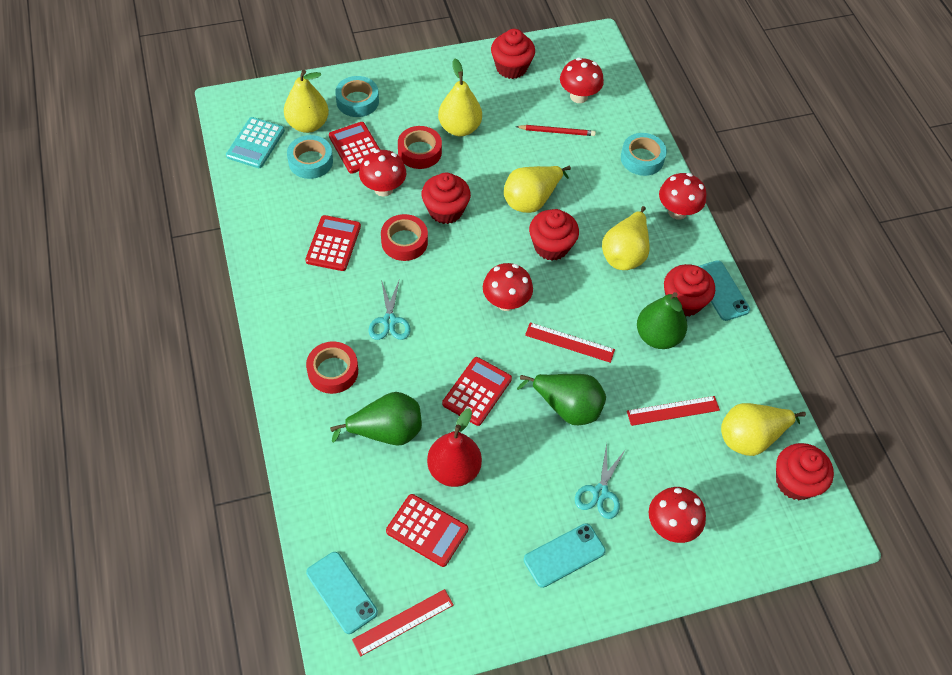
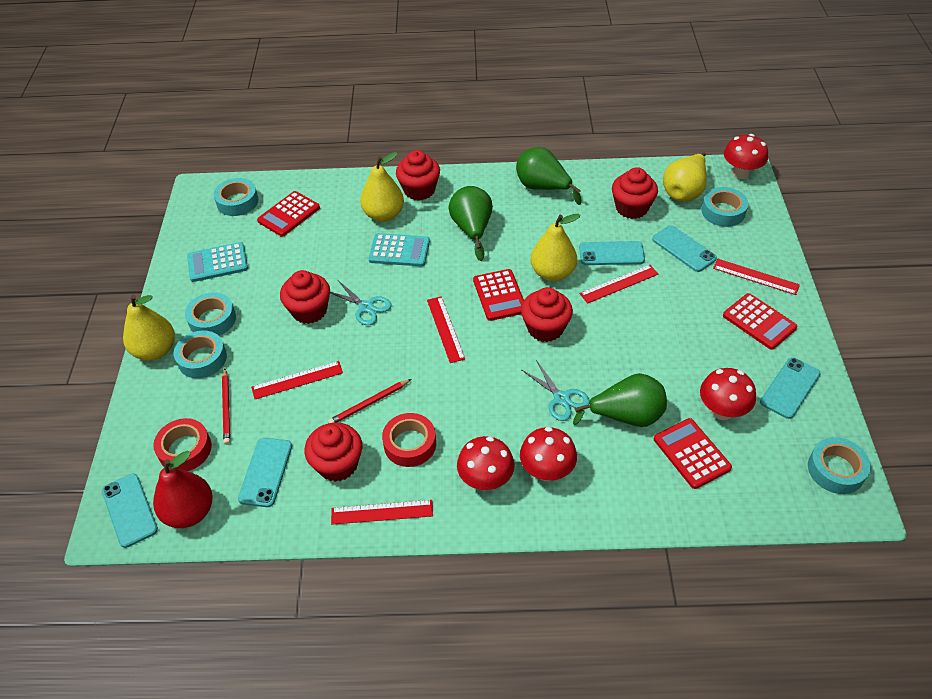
red mushroom: [359,150,406,197] [483,263,533,311] [560,58,604,103] [649,487,706,543] [659,173,706,220] = 5 -> [457,436,515,491] [520,427,577,481] [700,368,756,420] [724,134,768,179] = 4
red pencil: [515,125,596,136] = 1 -> [222,369,230,445] [328,379,411,423] = 2
red ruler: [352,589,454,657] [525,322,615,363] [627,396,720,426] = 3 -> [251,361,343,399] [331,500,433,525] [427,296,465,363] [580,265,658,304] [713,259,800,295] = 5
red tape: [306,342,358,394] [381,214,428,261] [398,126,442,169] = 3 -> [153,418,212,471] [382,413,436,467] = 2
turquoise calculator: [226,117,285,168] = 1 -> [187,242,248,282] [368,233,430,267] = 2
turquoise phone: [306,552,378,634] [524,523,606,588] [699,260,750,321] = 3 -> [102,473,158,548] [238,438,292,507] [579,241,645,265] [652,225,717,272] [760,357,821,419] = 5
turquoise tape: [287,135,333,179] [335,76,379,117] [621,133,667,176] = 3 -> [174,331,227,378] [185,292,236,336] [214,178,259,216] [701,187,748,227] [808,437,871,494] = 5
yellow pear: [284,70,329,133] [438,59,482,136] [504,166,571,213] [602,206,650,270] [721,403,806,456] = 5 -> [123,295,175,361] [360,152,404,222] [531,214,581,281] [663,152,707,201] = 4

